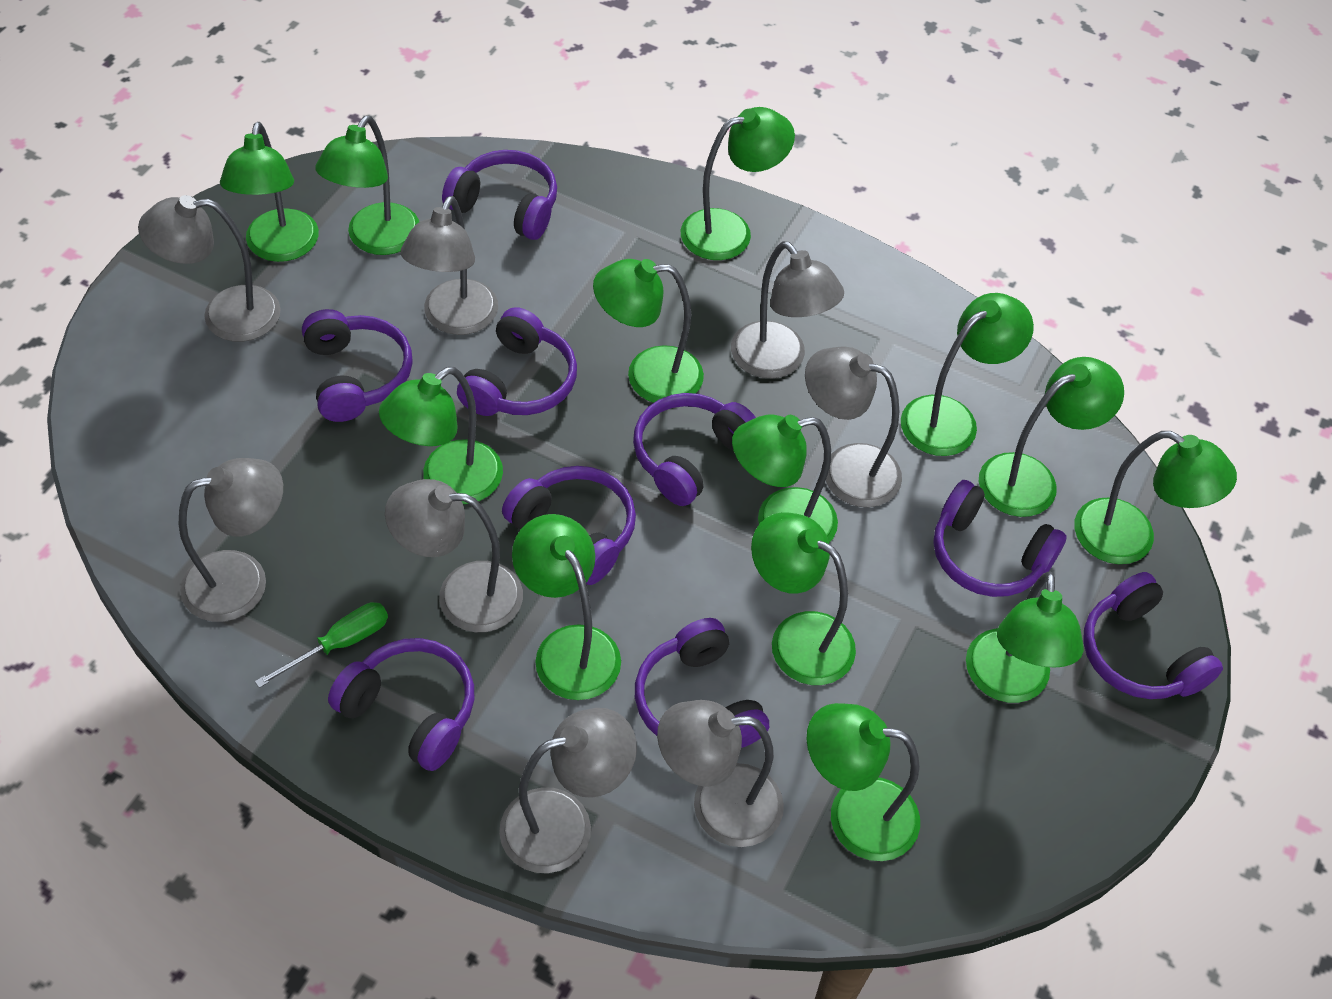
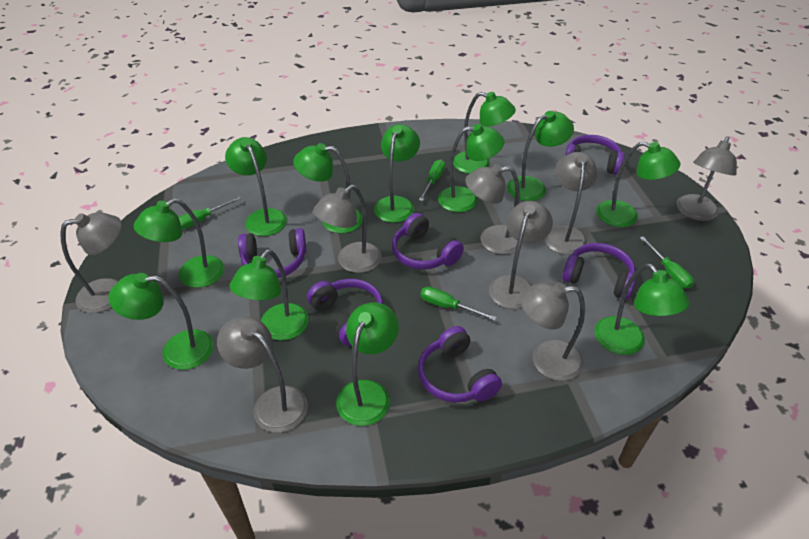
green lamp: [220,122,319,262] [315,116,419,255] [379,367,503,504] [512,514,621,700] [593,259,704,403] [681,107,795,260] [732,414,838,543] [751,512,856,685] [806,703,920,861] [901,293,1034,456] [966,571,1084,703] [979,357,1124,517] [1074,431,1237,564] = 13 -> [108,273,214,370] [134,198,224,288] [225,137,287,236] [230,249,309,340] [293,143,363,233] [336,302,399,426] [374,124,420,223] [438,124,504,212] [453,92,516,174] [507,111,574,201] [595,264,690,355] [596,141,680,227] = 12
green screwdriver: [255,602,388,688] = 1 -> [178,196,241,229] [419,159,445,201] [421,287,497,321] [640,236,694,289] = 4
purple headphones: [302,309,413,422] [328,638,474,771] [442,150,557,240] [457,307,577,416] [502,466,636,585] [633,393,756,506] [635,618,769,748] [933,480,1067,597] [1083,572,1223,699] = 9 -> [238,228,306,278] [307,279,383,346] [392,213,464,270] [418,326,502,403] [562,243,636,300] [565,135,625,175] = 6

